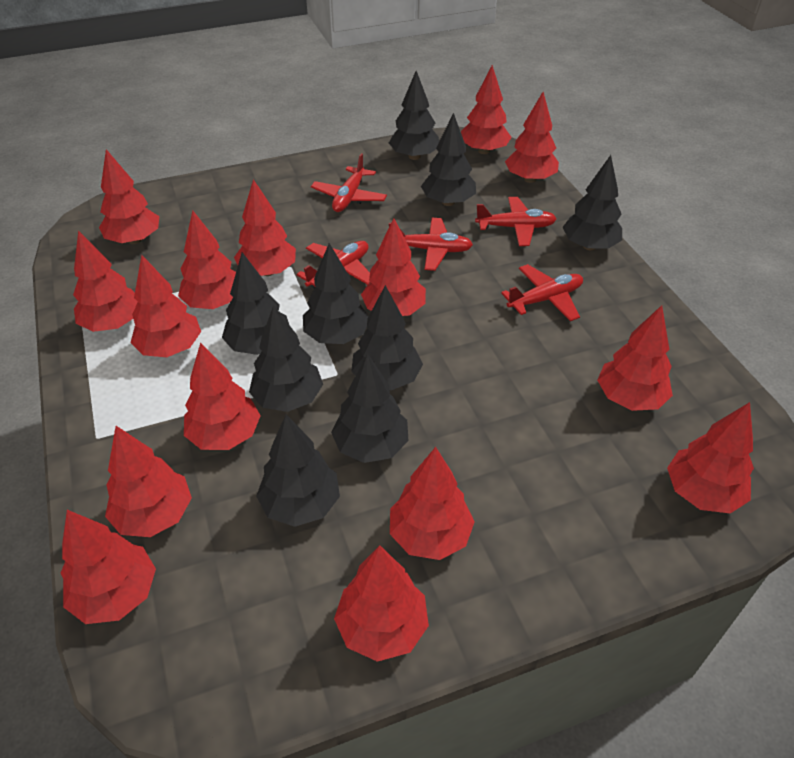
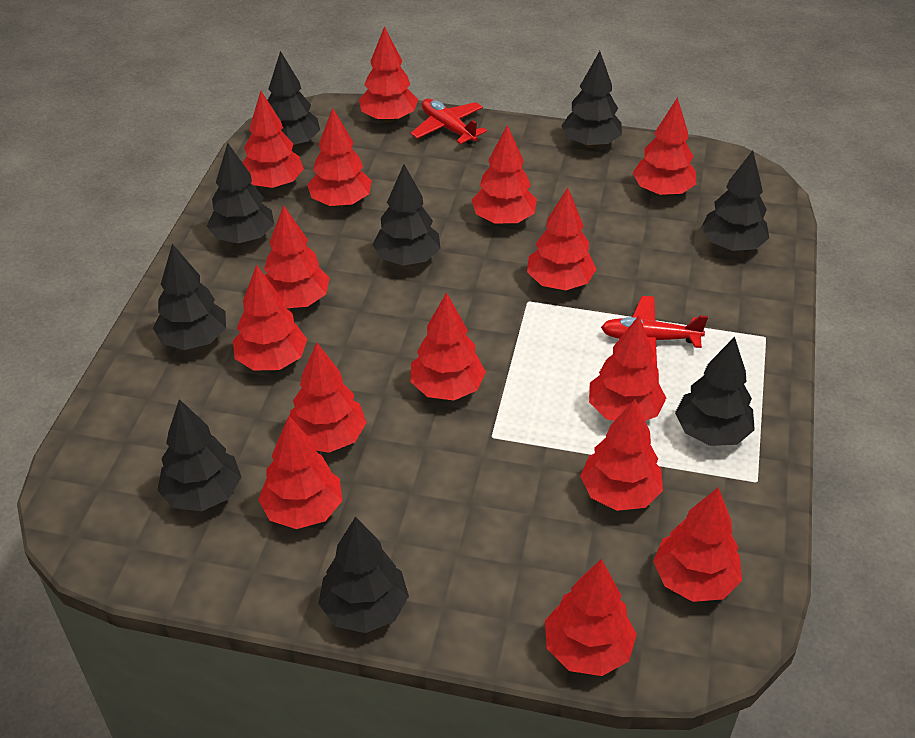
red plane: [297,241,370,289] [311,153,387,212] [389,218,473,271] [475,197,556,246] [501,264,583,321] = 5 -> [411,99,487,144] [601,296,708,367] = 2

